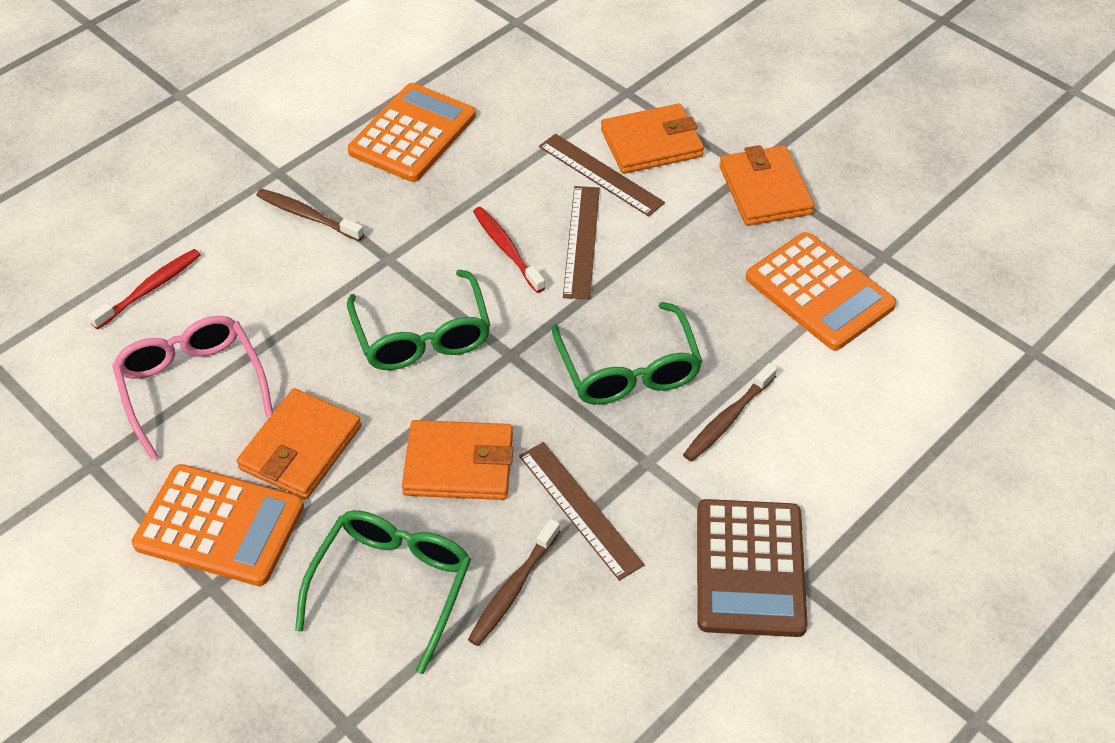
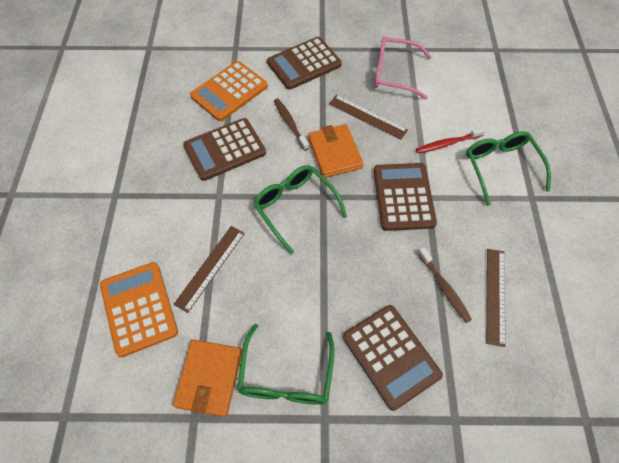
brown calculator: [697,499,808,637] = 1 -> [183,118,266,181] [267,37,342,90] [343,305,443,411] [374,163,437,231] = 4
brown toothbrush: [256,189,364,241] [468,519,560,646] [683,363,777,462] = 3 -> [274,99,309,151] [418,247,472,323] = 2
orange calculator: [132,464,304,586] [348,83,476,182] [746,232,896,350] = 3 -> [100,262,178,357] [190,61,268,121] = 2
orange wallet: [237,388,361,499] [402,420,513,500] [601,103,704,174] [719,145,815,226] = 4 -> [173,340,242,417] [308,124,364,178] = 2
red toothbrush: [88,249,201,330] [473,207,545,293] = 2 -> [416,127,485,153] = 1

